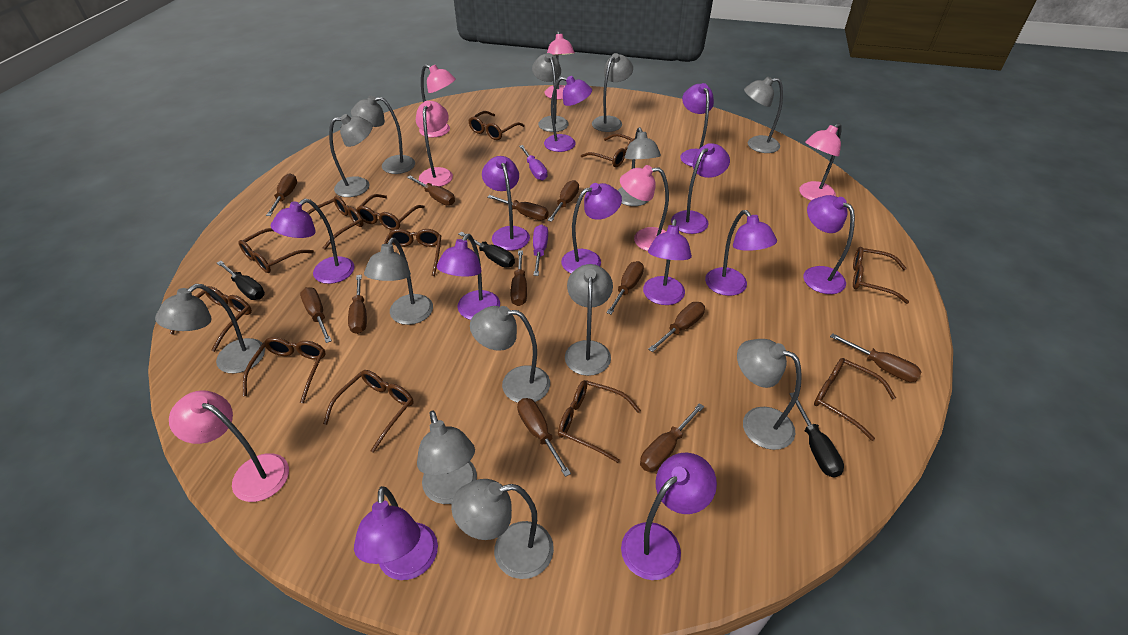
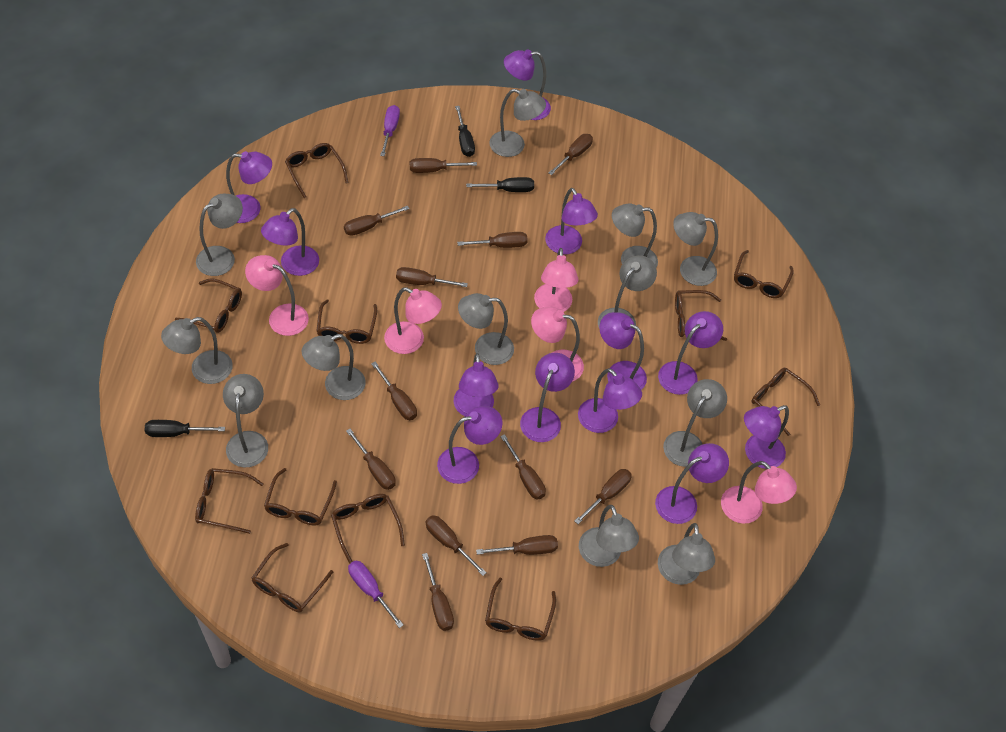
brown glasses: [170,286,252,352] [238,228,314,273] [243,337,326,403] [307,196,363,250] [323,370,414,453] [356,194,425,230] [384,229,441,276] [468,111,525,140] [558,380,641,463] [581,134,635,167] [814,358,896,441] [853,247,909,304] = 12 -> [175,279,242,333] [195,468,263,534] [251,543,333,612] [264,468,337,525] [285,143,348,198] [316,299,377,344] [331,494,405,564] [485,578,556,641] [675,290,727,341] [734,250,794,298] [751,368,820,436] = 11
grey lamp: [155,284,265,373] [329,114,373,197] [351,96,415,174] [364,238,433,325] [417,411,477,504] [451,479,554,579] [470,306,550,403] [532,53,569,132] [565,264,613,376] [592,53,633,132] [618,127,661,206] [737,339,802,450] [744,77,783,153] = 13 -> [161,317,233,384] [196,194,243,276] [223,374,268,467] [302,334,366,400] [458,293,514,365] [489,89,546,157] [579,505,639,567] [598,255,657,328] [612,203,658,267] [658,523,715,585] [663,379,727,467] [673,212,718,286] = 12
pink lamp: [169,390,289,502] [416,101,453,187] [419,64,456,137] [545,31,575,100] [620,165,669,251] [799,123,842,201] = 6 -> [245,255,309,336] [384,287,442,354] [531,307,584,382] [534,248,578,312] [721,461,797,524] = 5

